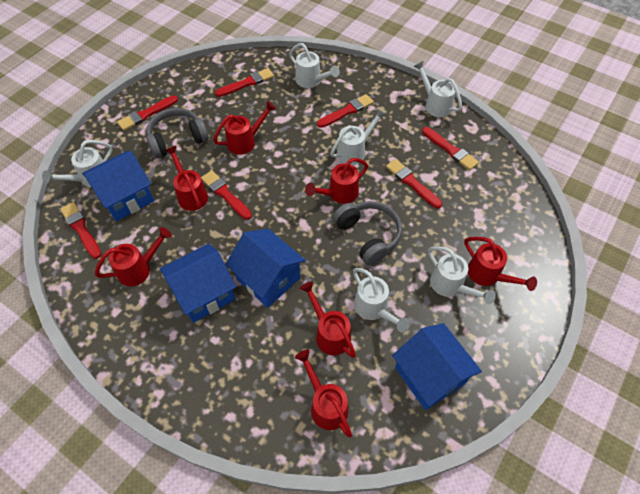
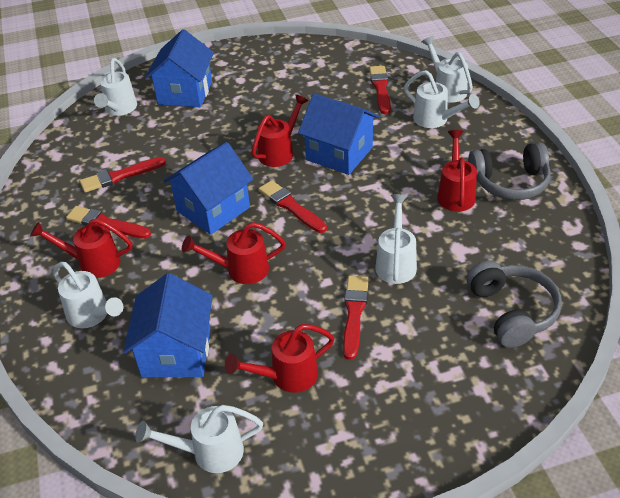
red brush: [60,202,101,259] [117,95,178,131] [201,170,252,220] [215,68,274,97] [317,94,374,128] [386,159,442,208] [422,127,479,170] = 7 -> [66,206,151,239] [80,157,166,192] [259,180,327,233] [343,276,369,360] [369,66,391,114] = 5
red watering can: [95,227,172,286] [165,146,208,211] [213,101,276,154] [295,350,352,437] [300,281,356,358] [305,158,368,204] [464,237,537,291] = 7 -> [30,218,133,278] [182,222,286,284] [225,324,335,393] [251,94,309,167] [437,130,477,212] = 5

